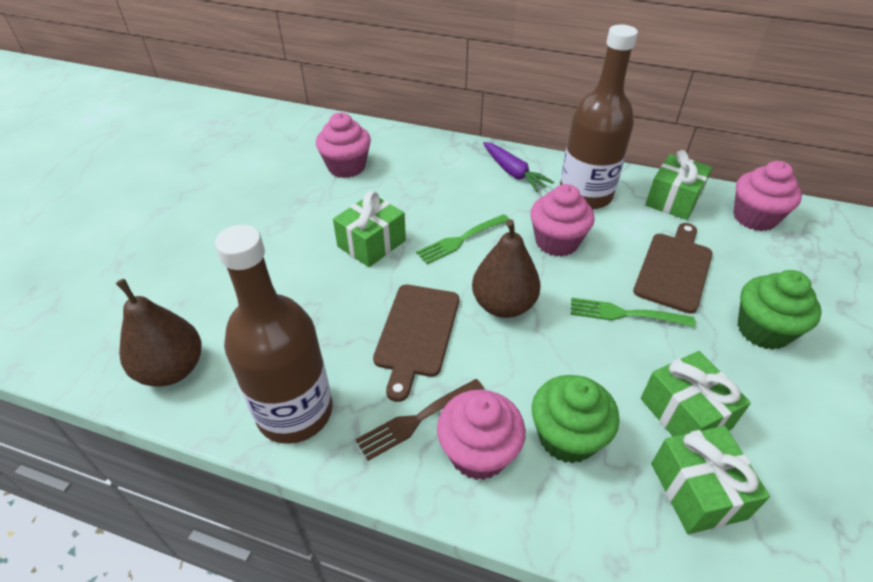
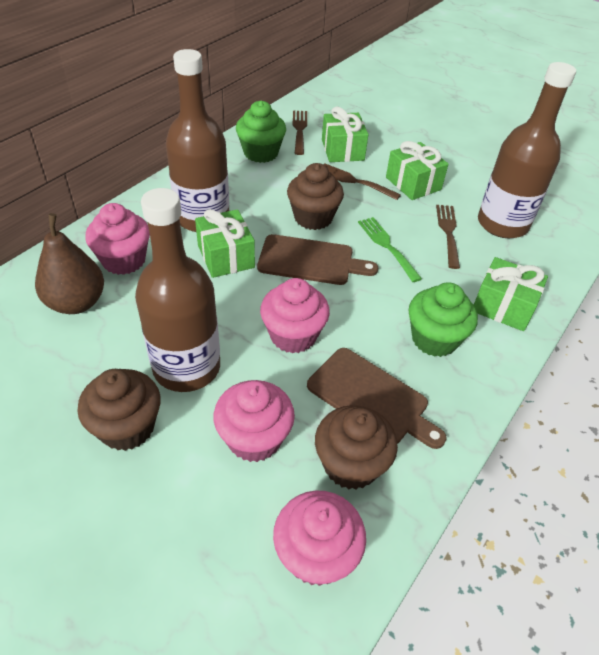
brown bottle: [215,225,332,444] [560,25,638,209] = 2 -> [135,188,220,392] [166,49,229,232] [478,62,576,238] = 3
brown cupcake: none = 0 -> [78,369,161,451] [287,163,344,230] [315,405,398,490] = 3
brown fork: [356,379,484,461] = 1 -> [293,110,307,155] [324,163,401,200] [436,205,460,269] = 3
brown pear: [116,279,201,387] [472,219,541,318] = 2 -> [35,213,104,314] = 1
green fork: [416,214,509,264] [571,298,695,327] = 2 -> [358,217,422,282] = 1
purple carrot: [483,142,554,192] = 1 -> none = 0

